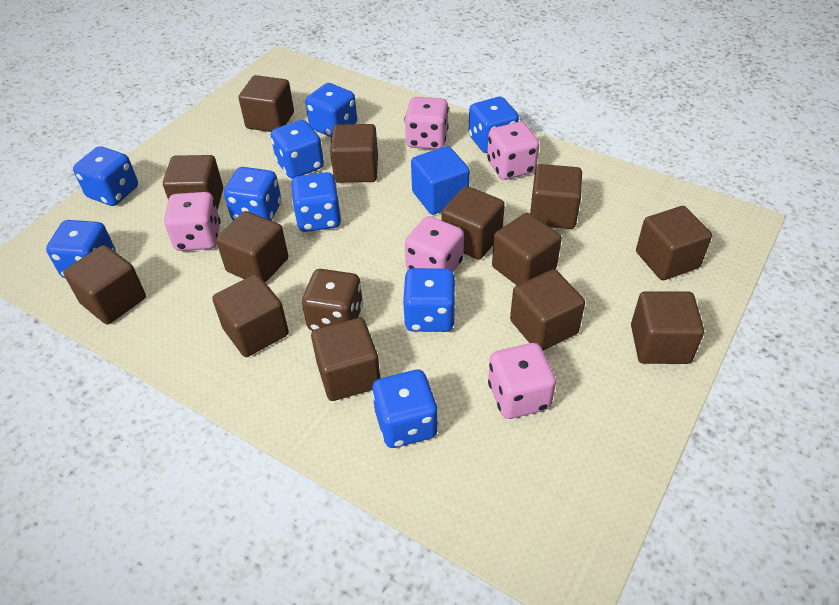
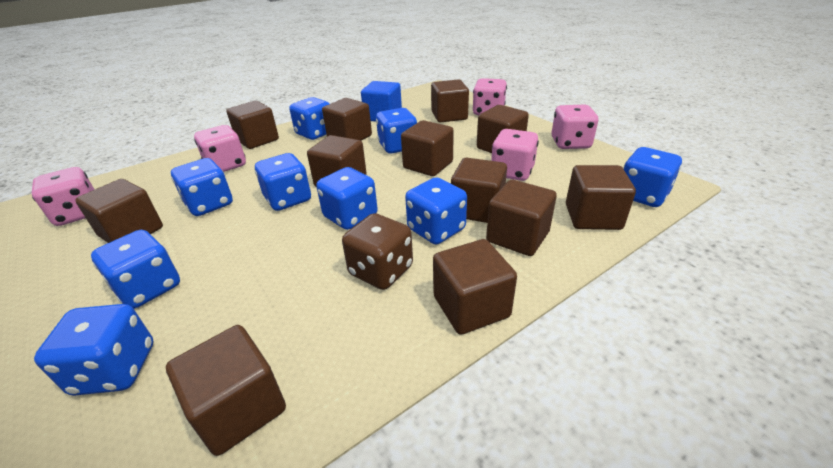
brown cube: [63,245,146,324] [163,155,223,211] [212,274,289,357] [216,211,288,283] [239,75,294,132] [311,318,380,401] [330,124,378,183] [441,186,505,260] [492,213,562,285] [510,269,585,351] [530,164,582,229] [631,291,704,364] [636,206,712,280] = 13 -> [75,179,163,243] [166,325,286,456] [226,101,279,149] [307,135,367,186] [322,98,372,141] [401,120,454,176] [431,79,469,122] [433,239,517,335] [451,158,507,223] [477,105,529,153] [486,180,557,256] [566,165,636,230] = 12

